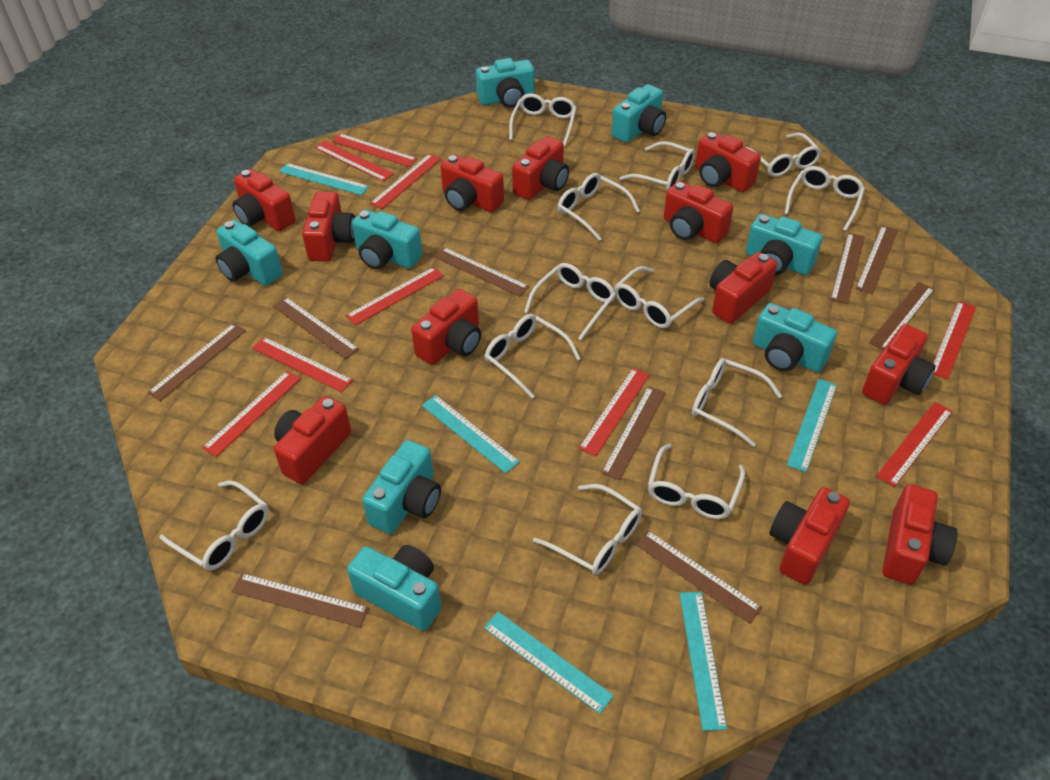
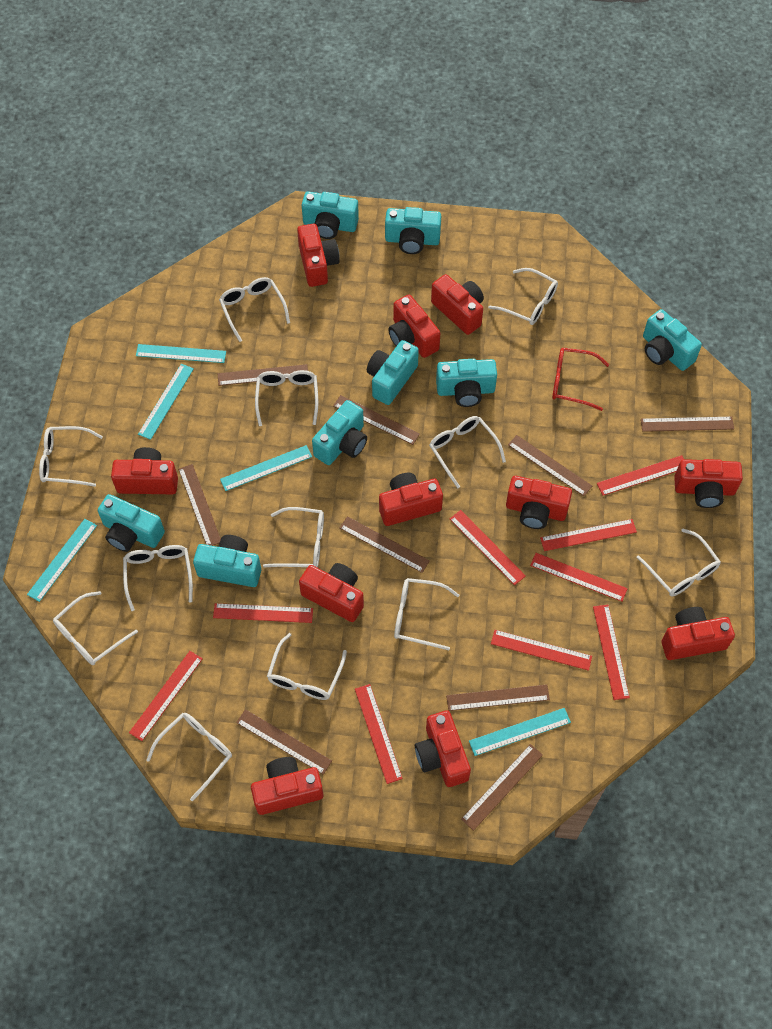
red camera: [232,169,295,231] [274,396,351,484] [302,192,355,262] [411,289,481,365] [441,154,504,212] [512,136,569,200] [664,181,733,243] [695,132,761,192] [709,252,777,324] [770,487,850,585] [862,324,936,405] [883,484,957,585] = 12 -> [111,447,178,494] [251,757,324,815] [297,224,340,287] [299,563,364,622] [379,472,443,526] [388,295,440,358] [415,710,471,787] [431,274,484,335] [506,476,572,529] [661,607,735,660] [674,459,743,508] = 11
red glasses: none = 0 -> [552,348,609,411] = 1

